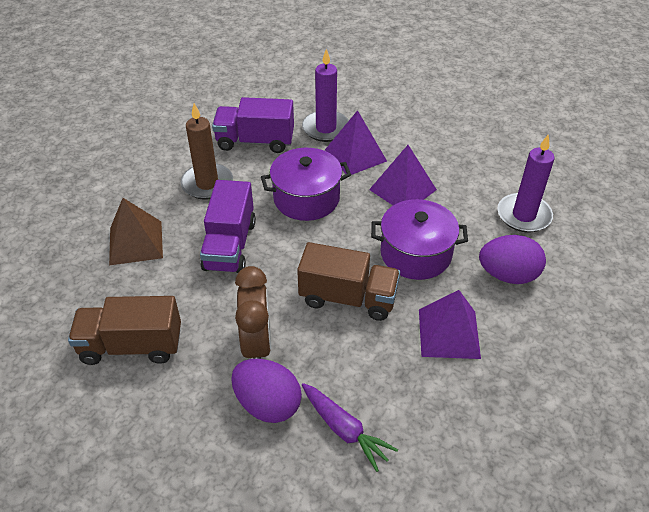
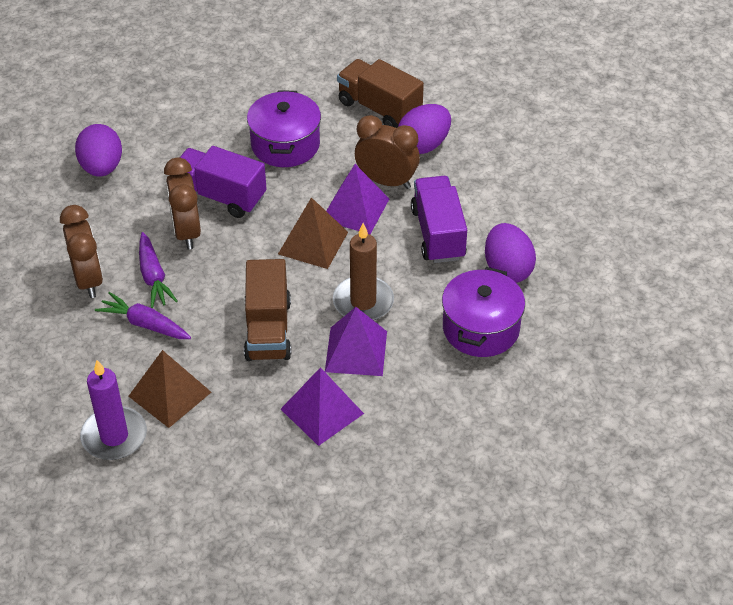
brown clock: [235,266,271,359] = 1 -> [60,205,103,298] [164,157,201,249] [355,115,420,189] = 3
brown pyramid: [109,198,163,265] = 1 -> [128,350,211,428] [278,197,348,269] = 2
purple candle: [302,49,349,142] [497,134,555,232] = 2 -> [80,360,147,460] = 1
purple carrot: [302,383,398,472] = 1 -> [95,292,191,339] [139,232,178,308] = 2
purple egg: [231,359,302,423] [479,235,546,284] = 2 -> [75,124,122,176] [398,104,451,154] [485,223,536,283] = 3

